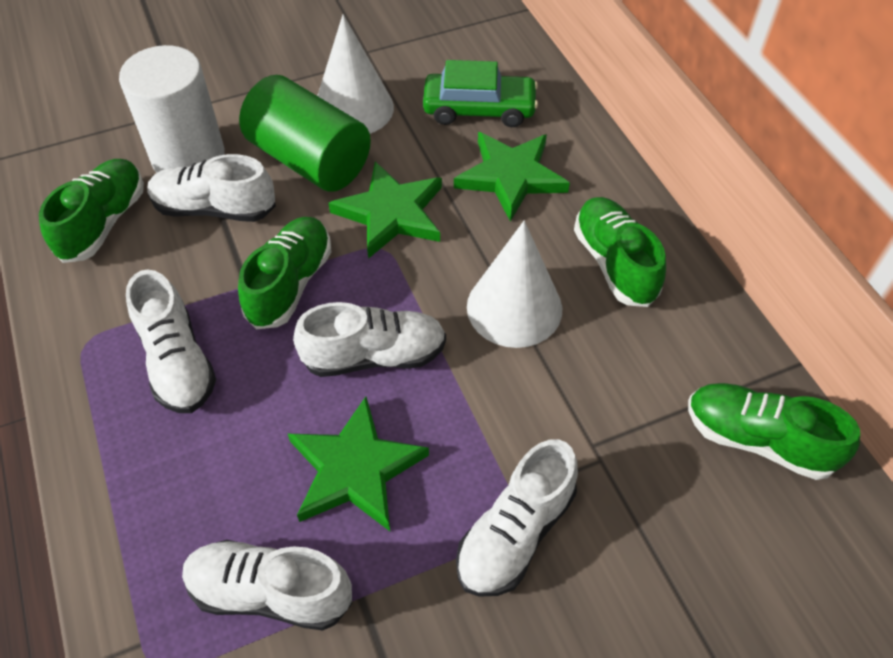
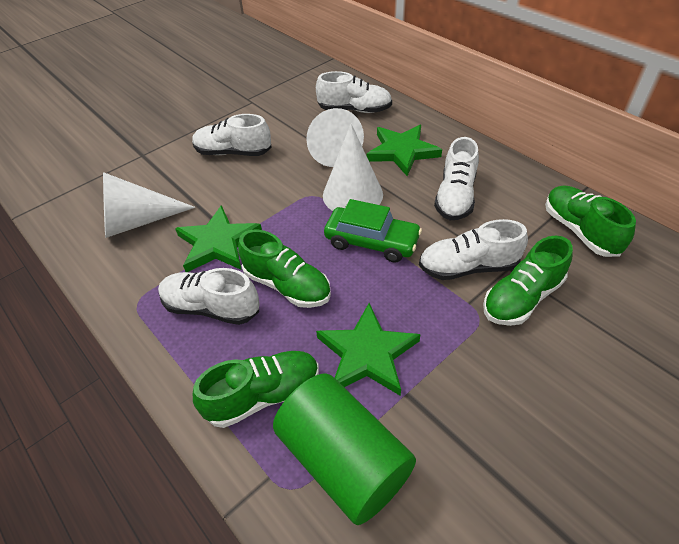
white cone: [317,14,394,134] [467,221,562,348] = 2 -> [103,172,195,238] [306,108,364,167] [323,124,383,211] = 3
white cylinder: [119,45,225,173] = 1 -> none = 0

